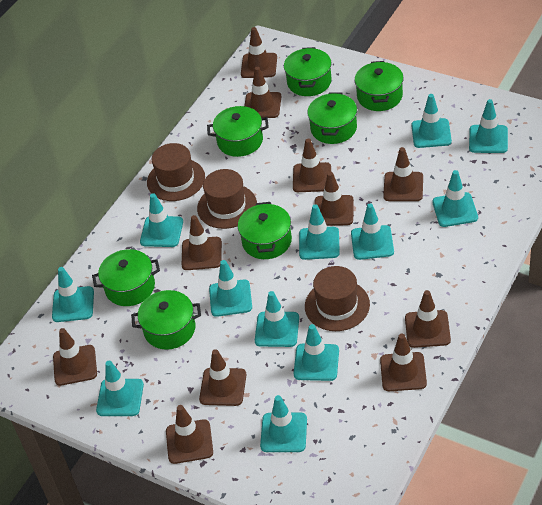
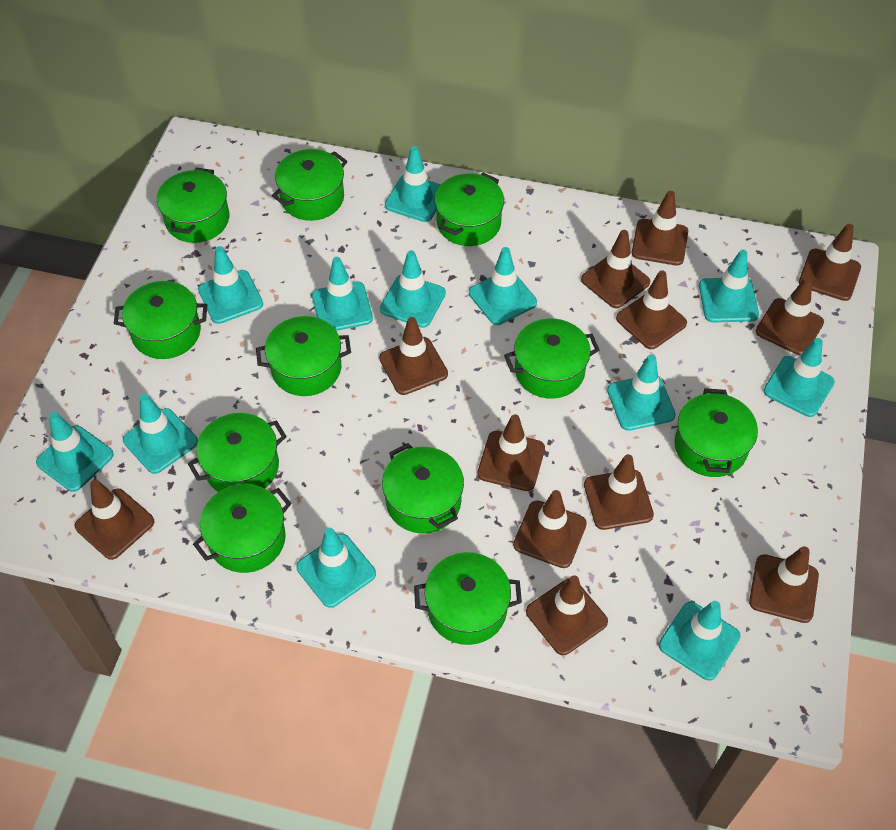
brown hat: [147,143,205,201] [197,169,257,229] [305,266,370,331] = 3 -> none = 0
brown traffic cone: [53,328,97,386] [166,405,213,464] [182,215,222,270] [199,349,246,406] [241,27,277,78] [244,67,281,118] [293,139,331,192] [314,172,354,226] [380,333,427,391] [383,147,423,201] [405,290,451,348] = 11 -> [75,479,154,560] [379,317,448,395] [477,414,545,491] [513,490,587,568] [526,575,608,655] [581,230,650,308] [584,454,654,530] [616,270,687,349] [632,191,688,266] [749,546,819,623] [756,277,824,355] [799,224,861,301] = 12
green pot: [92,249,160,306] [131,290,201,350] [207,106,269,157] [238,202,292,259] [284,47,332,96] [307,92,357,144] [354,61,404,111] = 7 -> [113,281,207,359] [157,168,229,243] [188,413,287,492] [193,484,292,573] [256,316,351,396] [272,149,347,221] [382,443,464,534] [414,552,522,645] [434,173,504,246] [504,318,599,399] [674,388,758,477] = 11

